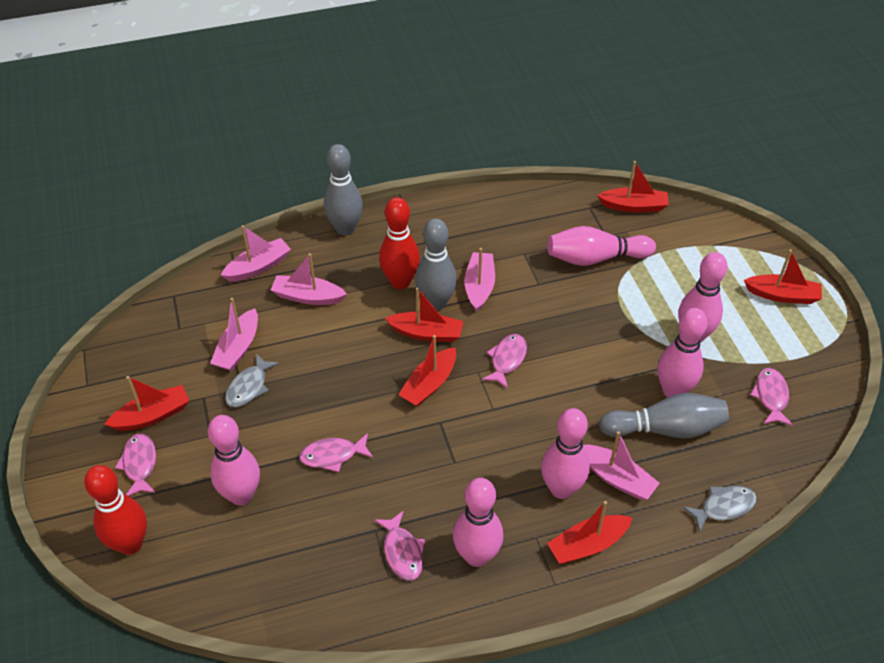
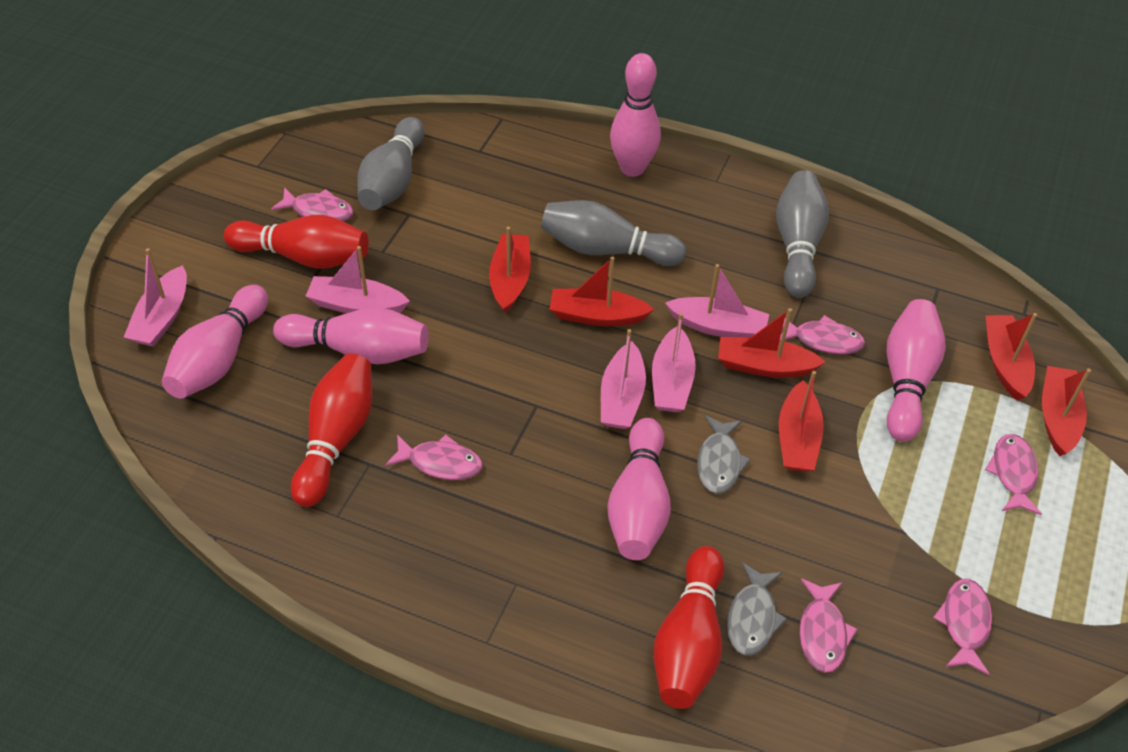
pink bowling pin: [208,415,260,505] [453,478,503,567] [541,408,590,499] [548,226,656,266] [657,308,707,397] [678,252,728,343] = 6 -> [162,285,268,399] [273,307,429,364] [607,418,671,560] [610,53,661,177] [887,299,946,442] = 5
pink fish: [115,434,156,496] [299,433,373,472] [374,511,425,581] [482,334,527,389] [750,368,793,426] = 5 -> [271,187,353,221] [385,434,482,480] [780,315,865,354] [800,578,857,673] [933,579,992,675] [985,434,1042,515] = 6
red bowling pin: [84,465,147,555] [379,197,420,289] = 2 -> [224,215,369,269] [291,353,372,507] [653,546,724,709] = 3

